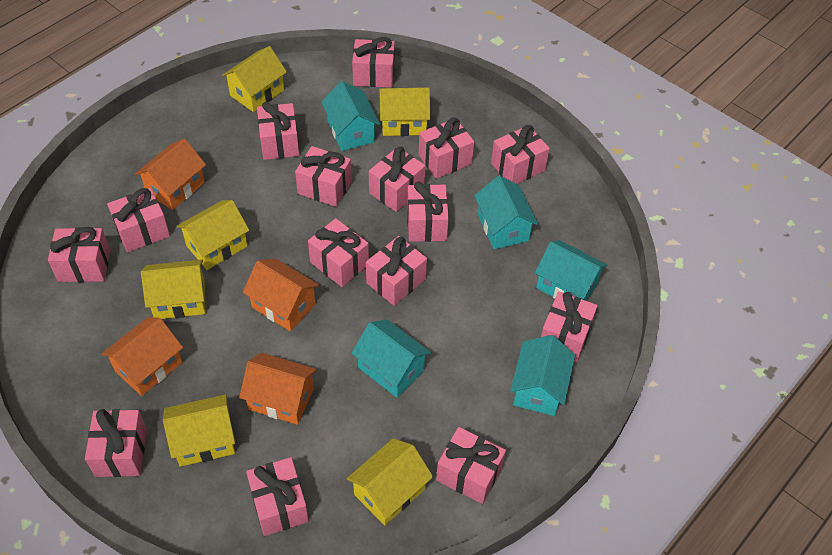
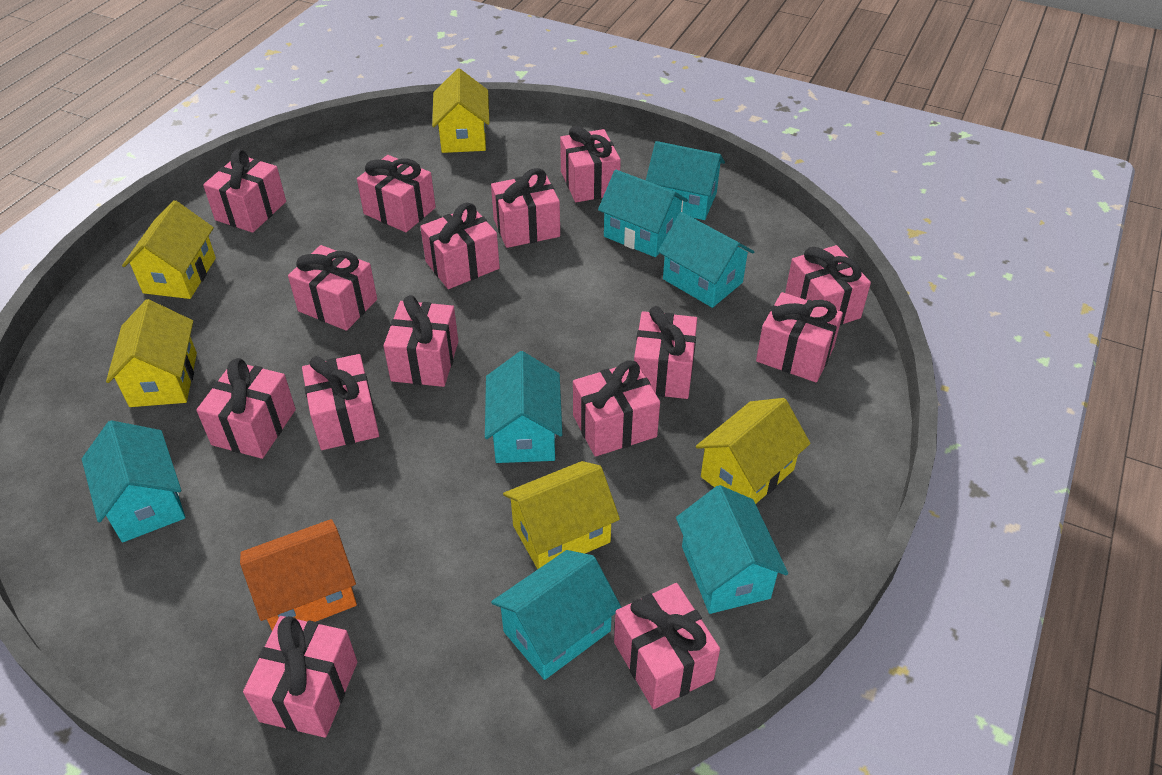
orange house: [102,317,183,396] [135,139,206,210] [239,353,317,425] [243,259,319,332] = 4 -> [240,519,357,631] = 1
turquoise house: [321,81,380,151] [351,320,431,398] [474,175,538,250] [510,335,575,416] [535,240,607,301] = 5 -> [82,420,185,542] [485,351,562,463] [491,550,622,680] [598,170,688,257] [646,141,725,220] [658,212,754,308] [676,485,788,614] = 7
yellow house: [141,260,206,319] [163,395,235,467] [176,200,249,270] [222,46,287,112] [347,438,433,525] [379,88,430,136] = 6 -> [106,299,197,407] [122,200,216,299] [432,68,490,153] [503,461,620,569] [696,398,810,504] = 5

